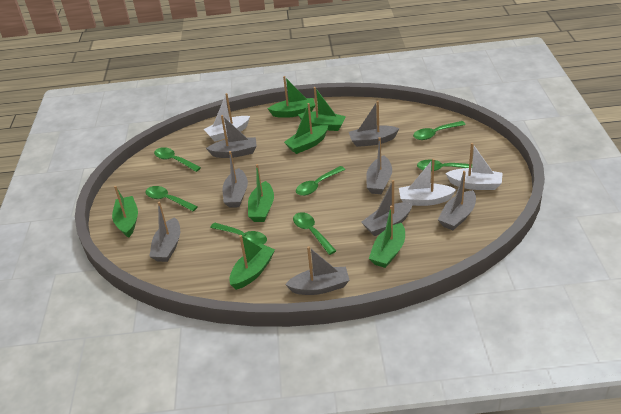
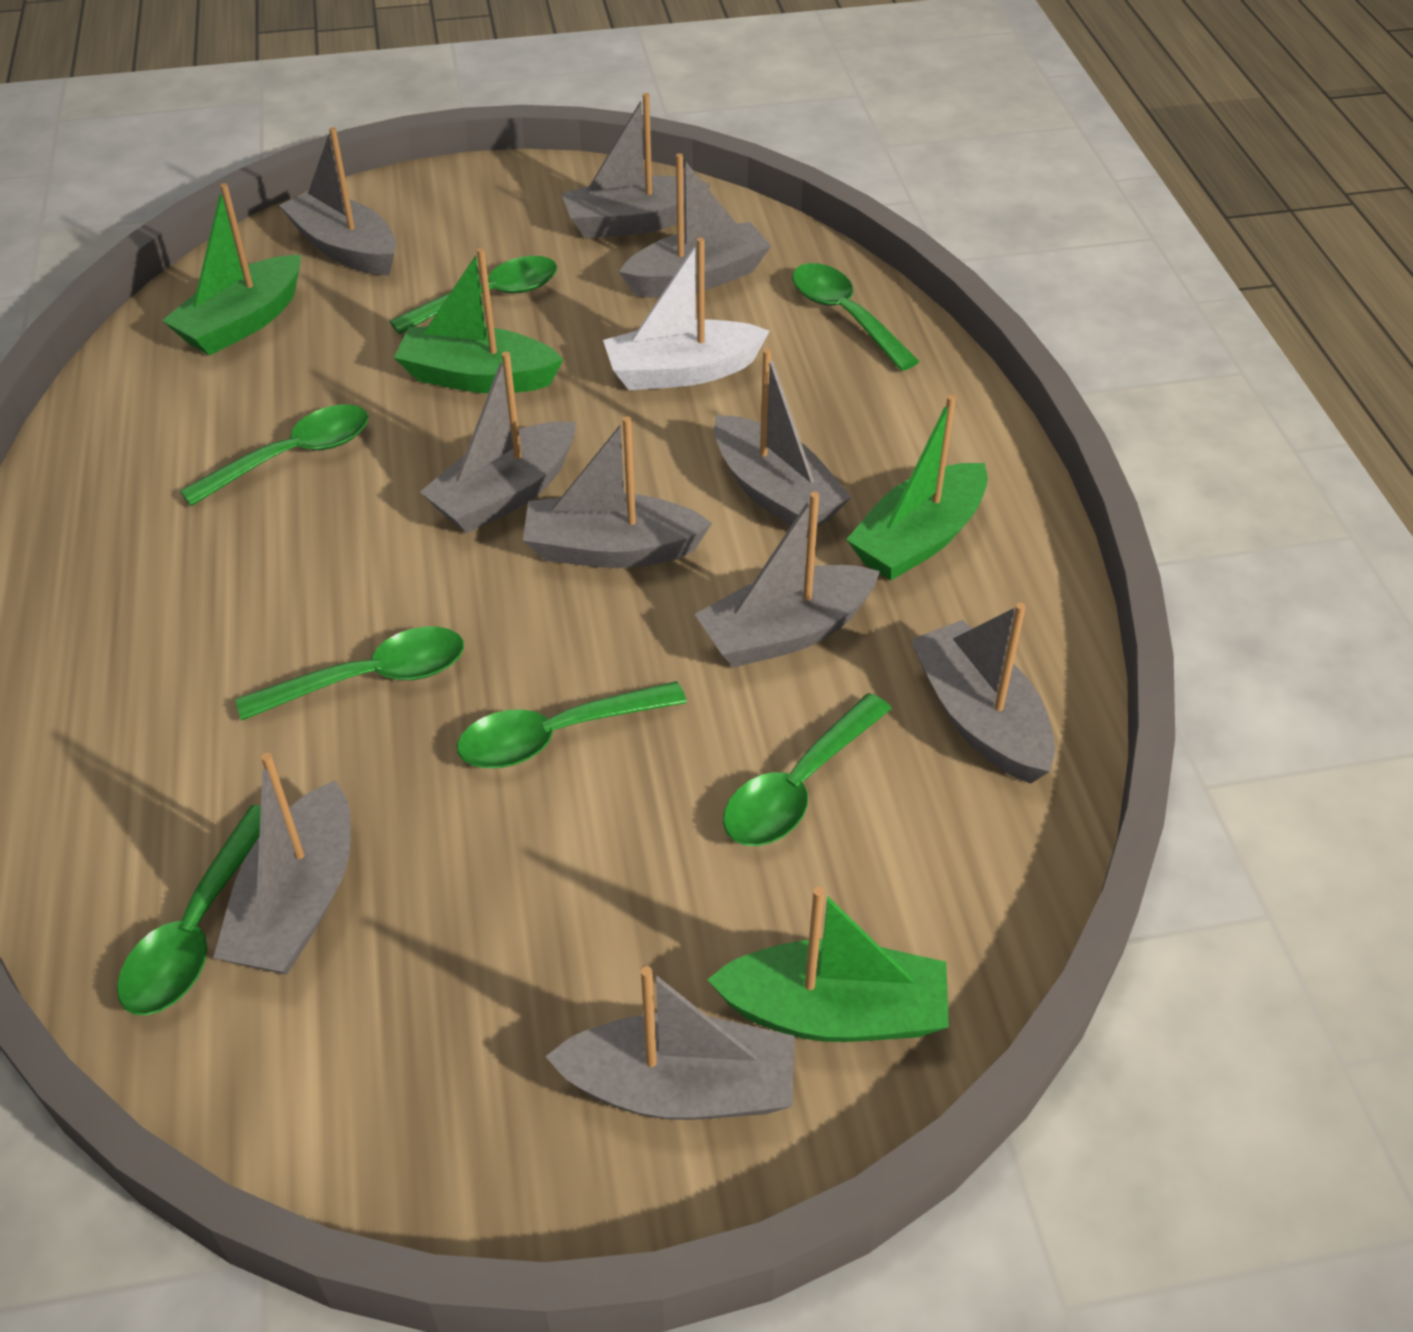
green boat: [112,186,138,238] [229,235,275,290] [248,164,274,222] [268,76,315,118] [284,103,328,154] [298,87,346,131] [369,205,405,268] = 7 -> [162,183,301,356] [394,248,563,393] [707,887,949,1042] [846,395,988,581] = 4
grey boat: [149,202,180,262] [206,115,257,158] [223,151,248,208] [285,246,350,295] [349,101,400,147] [361,180,412,236] [366,137,392,194] [438,171,476,230] = 8 -> [213,753,351,974] [279,127,396,275] [420,351,576,533] [523,416,712,568] [545,966,795,1120] [561,93,711,238] [619,153,771,298] [695,492,880,668] [714,349,852,532] [910,603,1055,784] = 10
white boat: [204,93,250,141] [399,158,456,206] [445,143,502,190] = 3 -> [603,238,770,390] = 1

